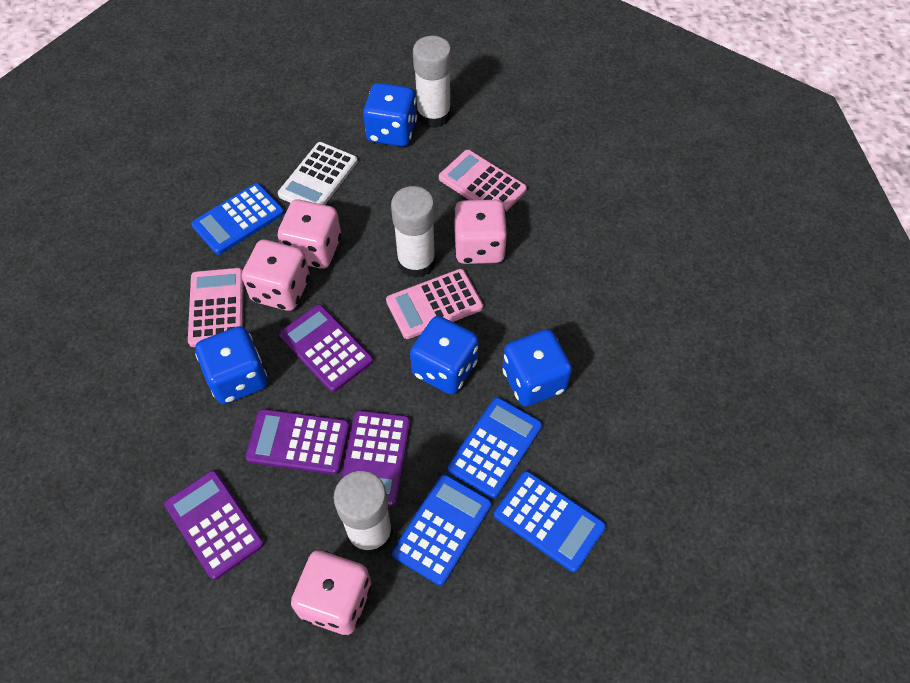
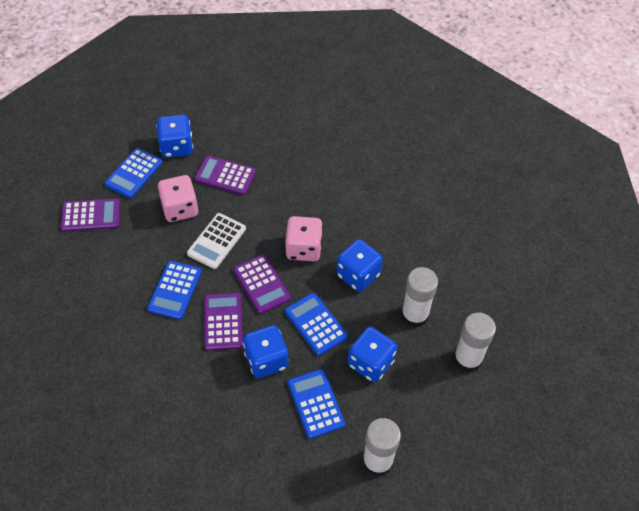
pink calculator: [188,268,244,347] [386,269,483,339] [439,150,527,211] = 3 -> none = 0
pink dice: [242,240,310,311] [278,199,341,269] [291,550,371,635] [454,200,508,264] = 4 -> [157,175,199,222] [285,216,323,261] = 2

